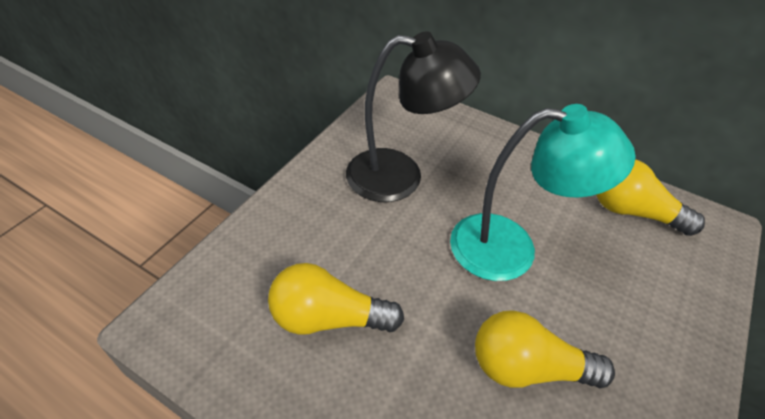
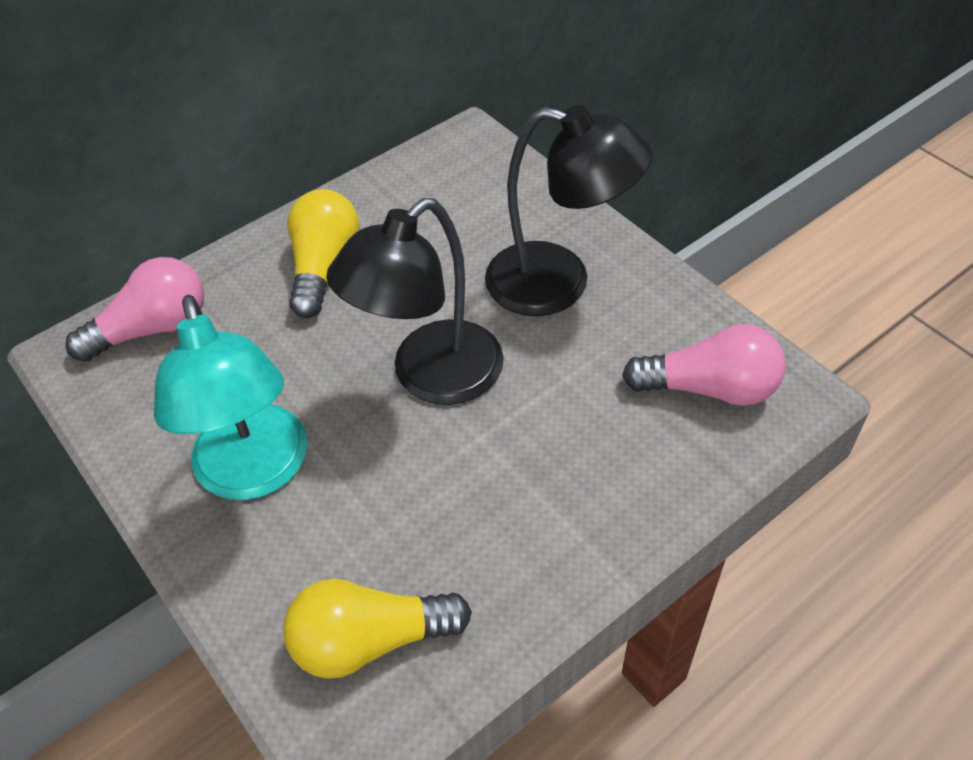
black lamp: [346,31,481,202] = 1 -> [326,198,504,405] [485,104,653,316] = 2
pink light bulb: none = 0 -> [65,257,204,362] [622,324,786,406] = 2
yellow light bulb: [268,263,404,335] [475,310,615,389] [596,159,705,236] = 3 -> [283,578,472,679] [287,189,359,318] = 2

